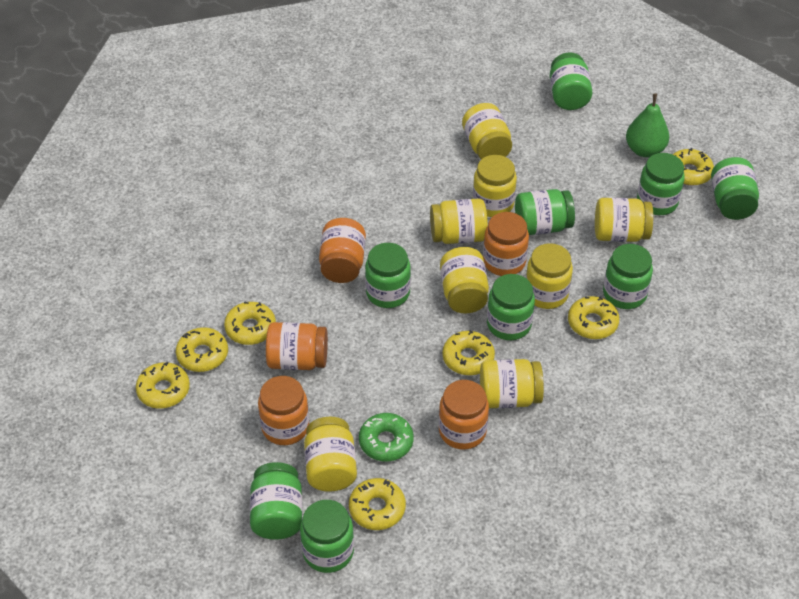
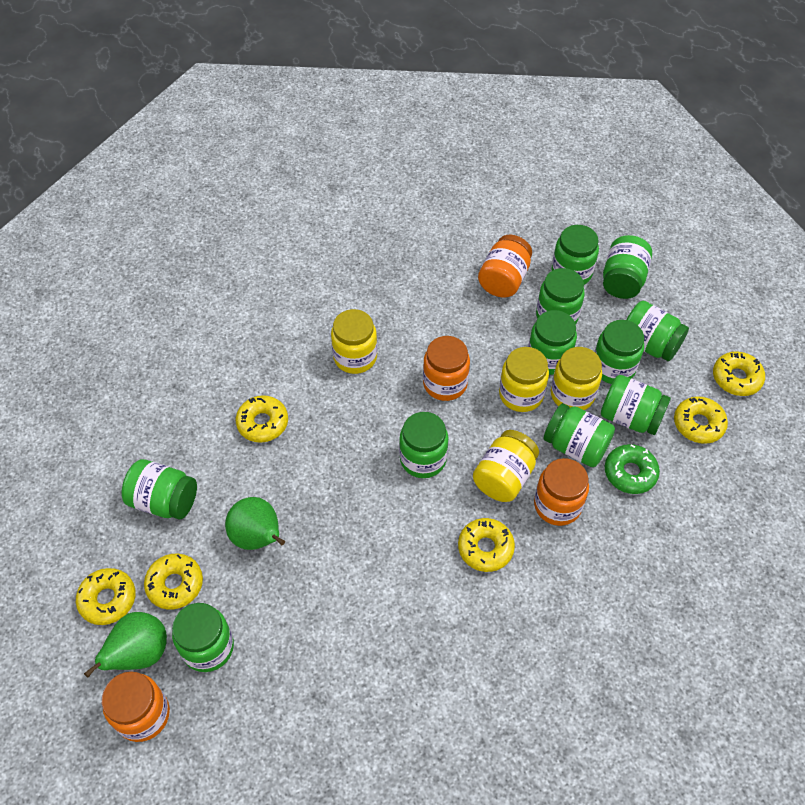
green jar: [250,462,302,540] [300,500,354,573] [365,243,411,308] [487,274,535,340] [515,189,575,235] [550,53,592,110] [603,244,653,309] [637,153,685,215] [711,157,759,220] = 9 -> [121,459,197,519] [172,603,234,672] [399,412,448,478] [528,310,577,375] [536,268,585,324] [544,403,615,467] [551,225,599,285] [595,320,644,384] [601,375,671,435] [603,235,652,299] [626,301,689,361] = 11
green pear: [626,93,669,157] = 1 -> [84,612,167,677] [225,497,285,550] = 2
orange jar: [258,376,309,445] [266,322,328,370] [319,218,366,283] [439,380,489,450] [483,212,529,276] = 5 -> [102,672,170,742] [423,336,470,401] [478,235,532,297] [534,458,589,526] = 4
yellow donut: [136,362,190,409] [176,327,228,372] [224,302,276,345] [349,478,406,530] [442,330,495,375] [568,296,619,339] [673,148,714,185] = 7 -> [76,568,136,625] [144,554,203,610] [236,395,288,443] [458,518,515,572] [674,397,728,444] [713,351,765,396] = 6
yellow jar: [304,417,357,492] [430,198,488,244] [440,247,489,314] [462,103,512,159] [473,155,517,217] [480,359,544,408] [526,243,573,309] [595,198,653,242] = 8 -> [331,309,377,374] [473,430,539,502] [499,347,549,412] [551,347,602,410] = 4

